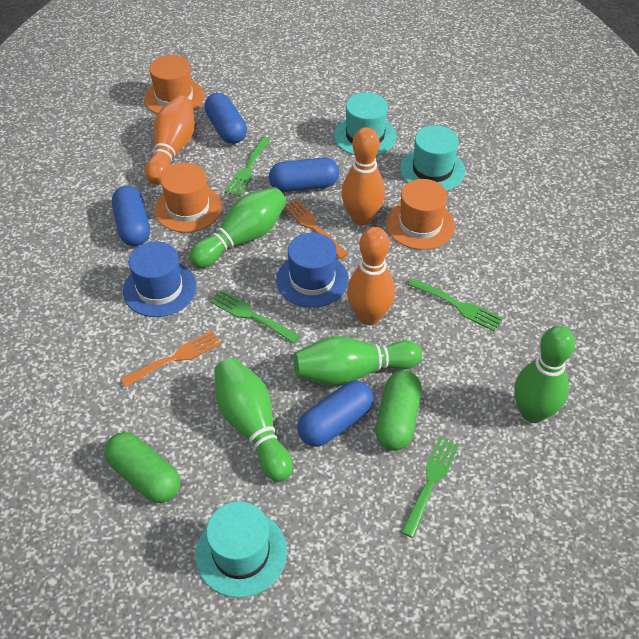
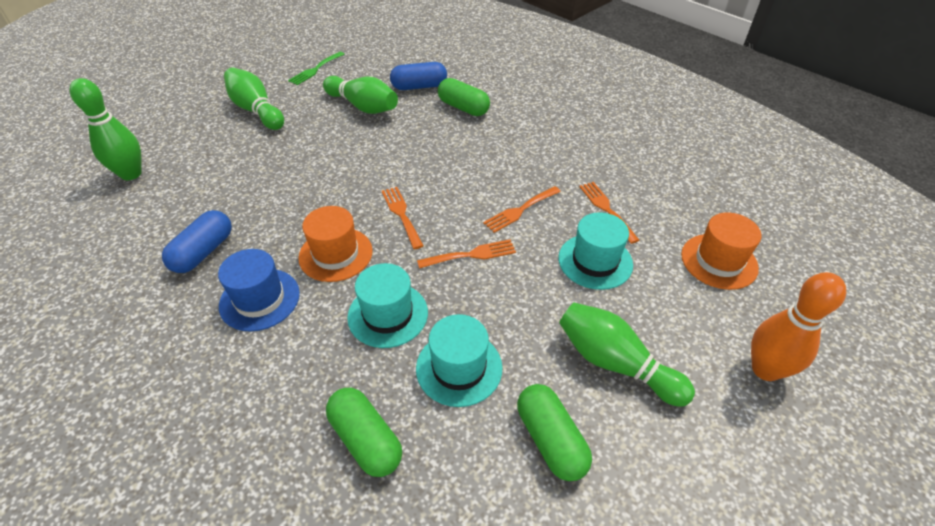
blue capsule: [112,186,150,246] [204,93,247,144] [269,158,339,192] [297,381,374,447] = 4 -> [162,210,232,273] [390,62,447,90] = 2
blue hat: [123,241,197,317] [276,232,349,308] = 2 -> [218,249,300,332] = 1
green capsule: [104,432,180,503] [375,370,422,451] = 2 -> [326,387,402,477] [438,78,490,116] [517,384,592,481] = 3
green fork: [210,290,300,344] [225,137,271,197] [401,436,459,538] [408,278,503,331] = 4 -> [288,52,345,85] = 1
orange bowling pin: [145,96,195,184] [341,127,385,226] [347,227,395,325] = 3 -> [751,272,846,381] = 1
orange fork: [120,331,222,388] [284,199,348,259] = 2 -> [382,187,424,249] [417,239,516,269] [483,186,561,233] [579,182,639,244] = 4
orange hat: [144,55,205,114] [154,163,222,233] [386,179,455,250] = 3 -> [298,206,373,282] [681,212,762,290] = 2

